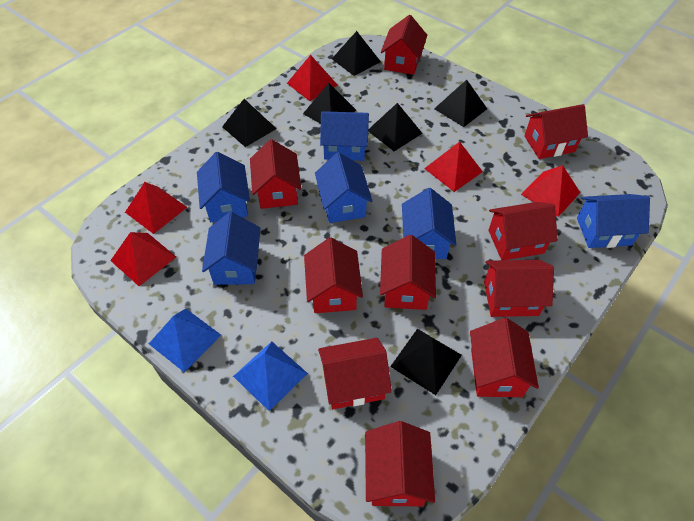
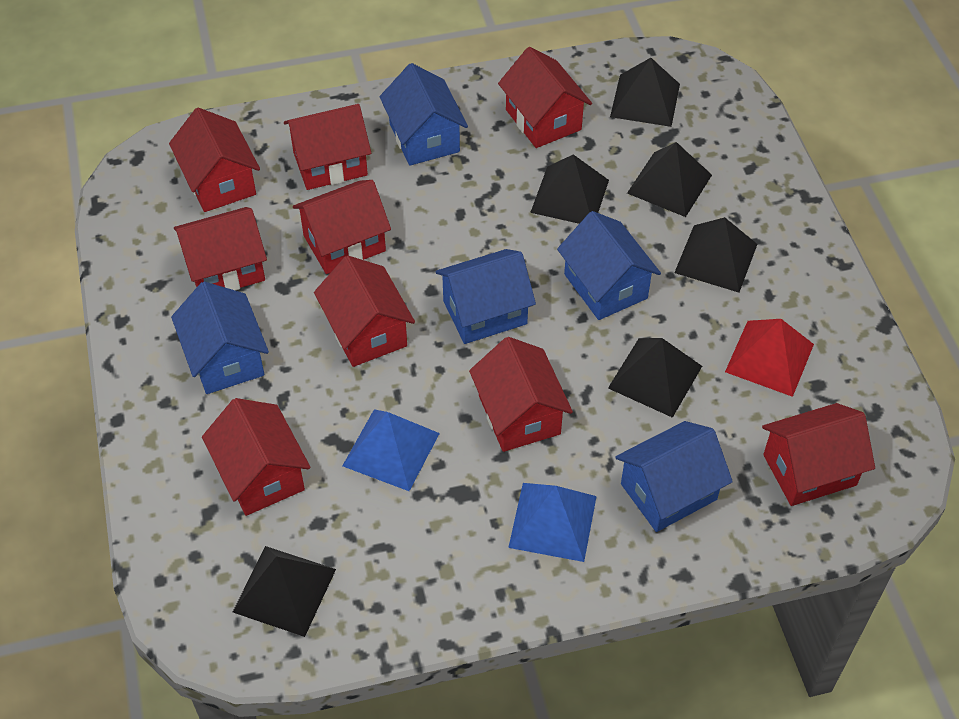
blue house: [197,152,250,222] [202,212,261,285] [315,152,373,223] [320,111,369,161] [402,188,457,259] [577,194,650,248] = 6 -> [171,282,269,394] [380,63,468,166] [435,249,536,344] [557,211,661,320] [615,421,733,532] = 5
red house: [250,139,301,209] [304,238,363,313] [318,338,392,409] [365,421,435,506] [380,235,436,310] [381,15,427,75] [470,318,539,397] [484,260,554,317] [488,202,558,260] [524,104,588,159] = 10 -> [169,108,260,212] [174,207,267,290] [202,398,310,516] [284,104,371,190] [293,180,391,274] [314,255,415,367] [469,337,573,452] [498,47,592,148] [762,403,875,506] = 9
red pyramid: [110,232,176,286] [125,182,187,234] [287,55,338,101] [424,142,483,192] [521,165,580,217] = 5 -> [725,319,814,397] = 1

